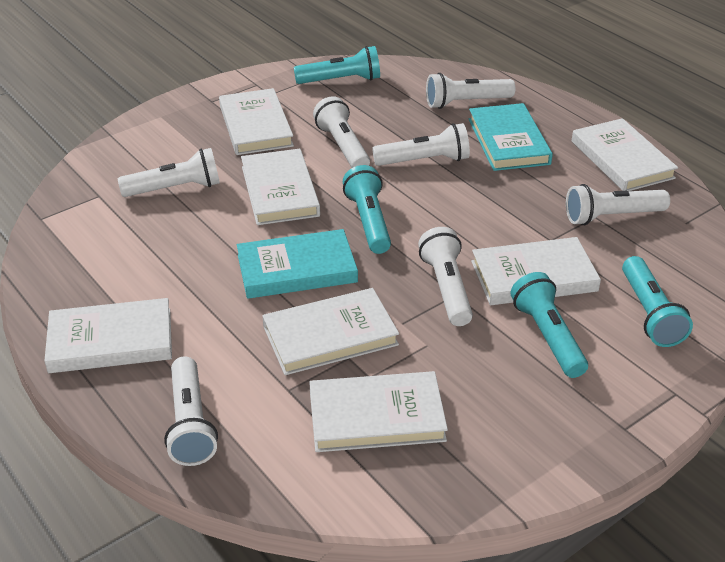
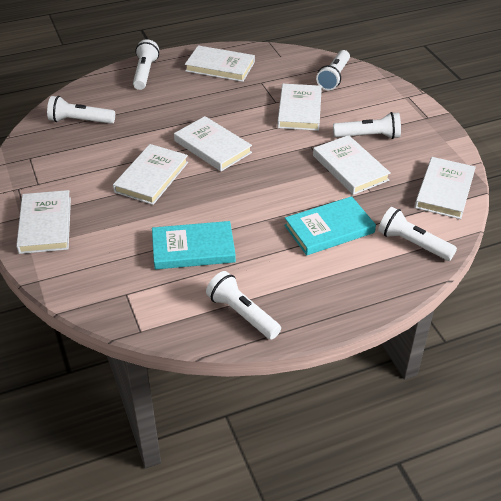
turquoise flashlight: [294,46,380,84] [343,165,391,254] [511,272,588,378] [622,256,693,347] = 4 -> none = 0
white flashlight: [118,148,220,197] [164,356,218,466] [313,96,370,168] [372,123,470,166] [418,227,473,326] [426,73,515,109] [566,184,670,225] = 7 -> [47,96,115,124] [133,39,159,90] [206,271,281,340] [316,50,350,91] [333,112,401,139] [378,207,457,261] = 6

